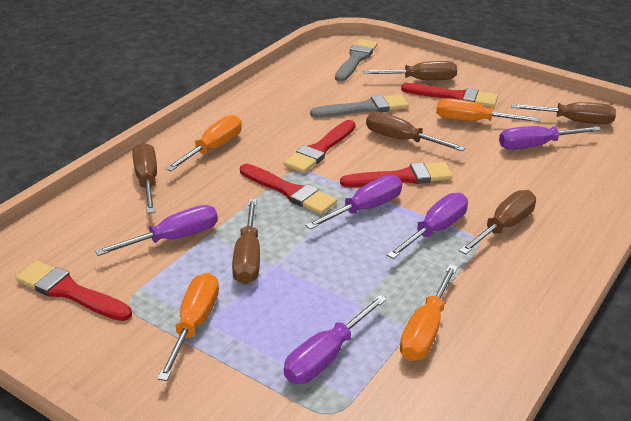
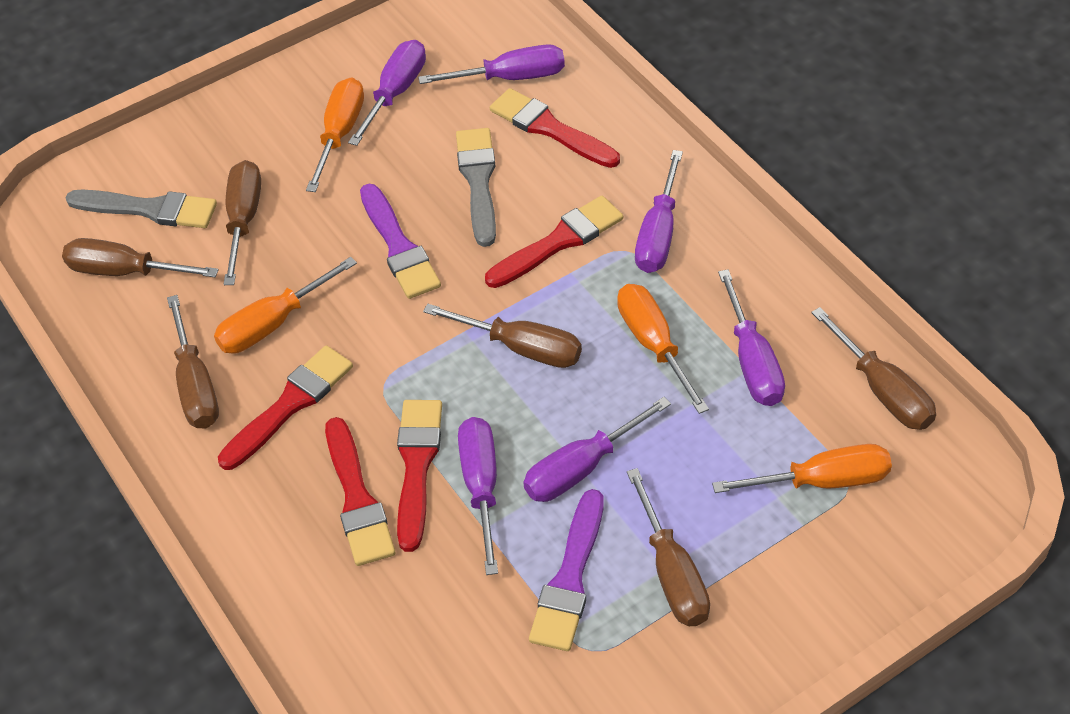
purple brush: none = 0 -> [360,184,441,299] [529,489,604,651] = 2
purple screwdriver: [95,205,218,256] [284,295,387,384] [305,175,402,229] [387,193,468,259] [499,126,601,150] = 5 -> [348,40,426,146] [418,44,565,84] [458,417,498,575] [524,397,671,502] [635,150,683,273] [718,269,785,406] = 6

